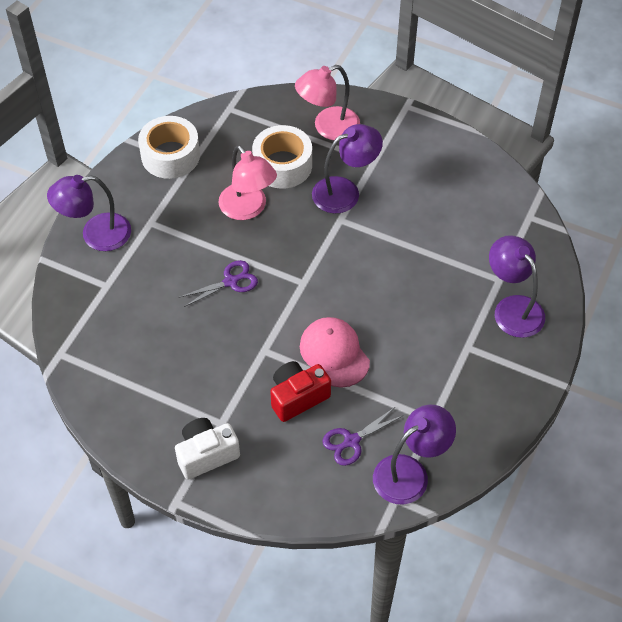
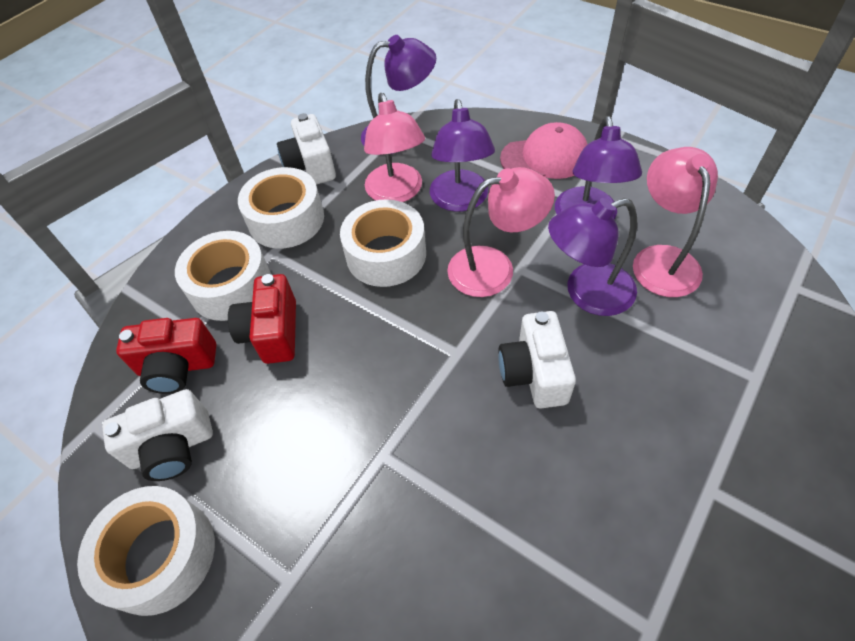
pink lamp: [218,145,277,220] [295,65,360,140] = 2 -> [364,93,425,202] [447,167,555,297] [633,147,718,297] = 3
purple scissors: [179,260,258,307] [322,407,402,466] = 2 -> none = 0
red camera: [270,361,331,422] = 1 -> [116,318,217,394] [228,274,296,364] = 2
white camera: [175,418,240,479] = 1 -> [102,389,213,481] [277,113,336,185] [498,311,576,408] = 3
white tape: [138,116,200,179] [252,125,312,189] = 2 -> [77,486,215,616] [175,231,271,321] [238,167,324,249] [340,199,426,287] = 4

